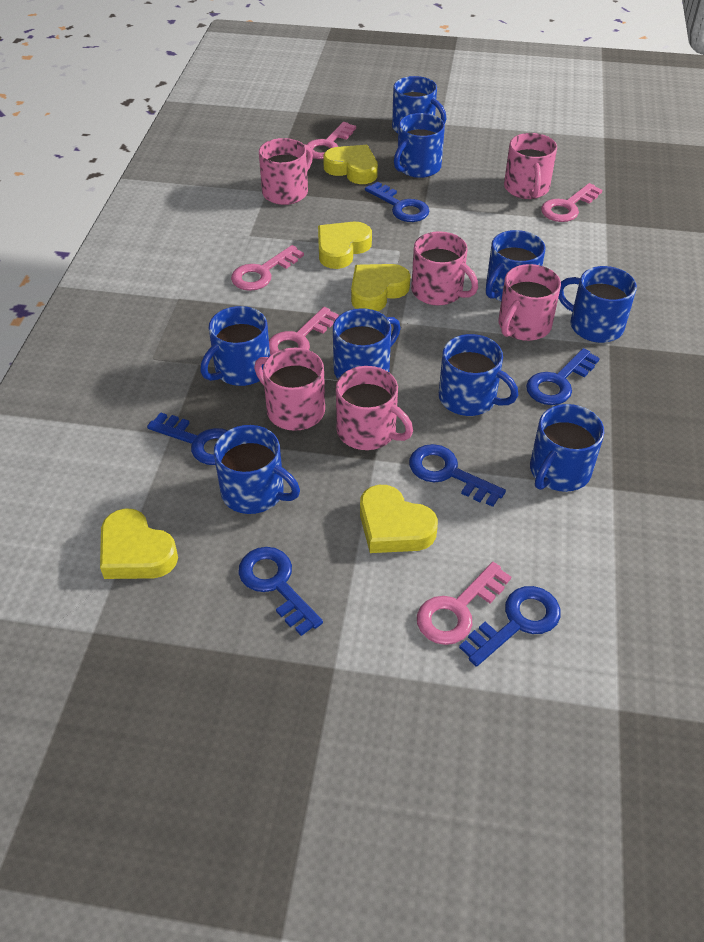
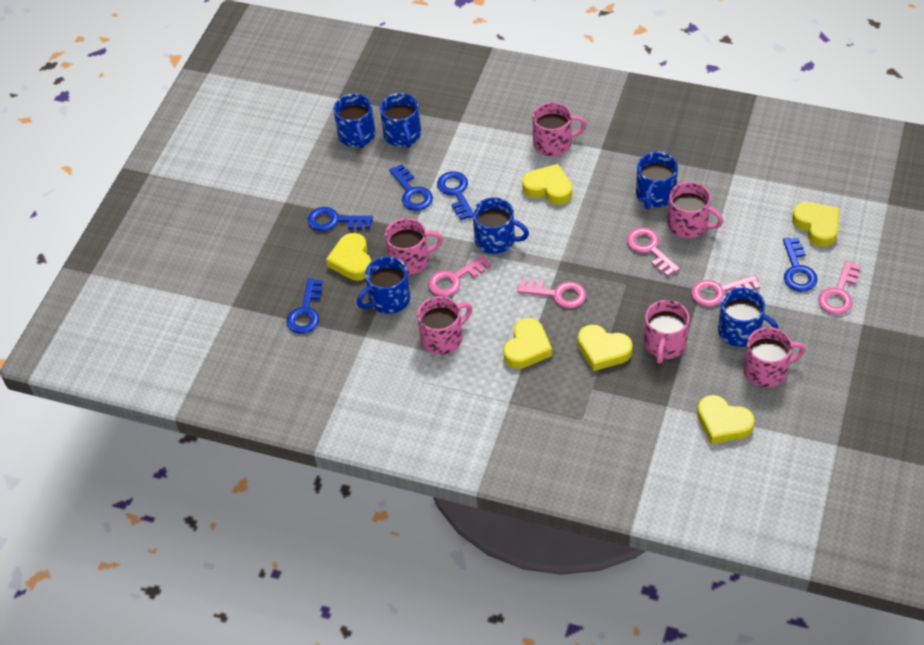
blue key: [147,412,228,465] [238,547,323,636] [365,182,429,222] [409,444,506,507] [459,586,561,667] [526,348,600,405] = 6 -> [286,278,322,334] [308,207,373,231] [389,164,433,211] [437,171,473,220] [783,237,818,292] = 5
blue mug: [200,306,270,386] [214,425,300,514] [333,308,401,379] [392,76,446,133] [394,113,445,178] [439,334,518,416] [486,230,545,301] [530,404,605,492] [558,266,637,343] = 9 -> [333,94,376,148] [357,256,411,314] [380,93,421,148] [473,197,529,254] [636,152,678,209] [718,287,779,347] = 6
yellow heart: [100,508,178,579] [318,222,372,269] [323,145,378,184] [351,264,410,311] [360,485,438,553] = 5 -> [326,233,371,281] [503,318,552,369] [522,164,572,205] [578,325,633,371] [697,395,755,444] [792,202,839,247] = 6

